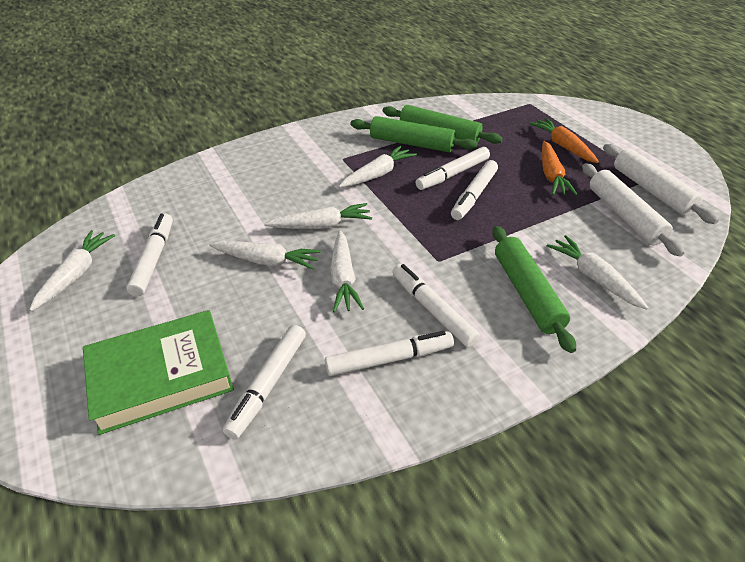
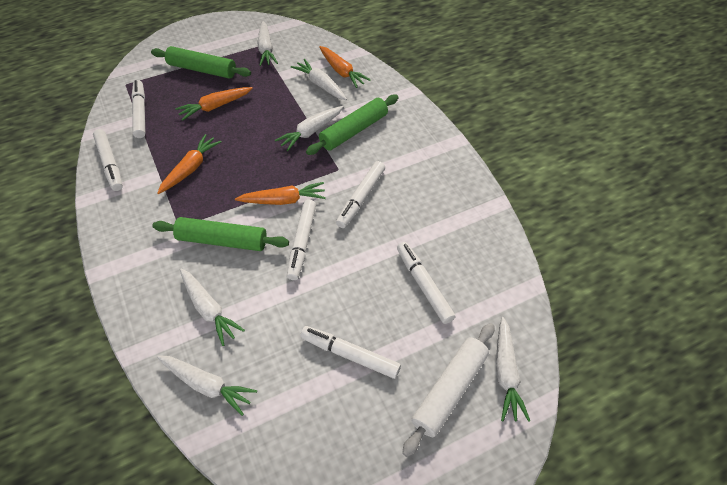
green book: [83,310,234,435] = 1 -> none = 0
orange carrot: [529,118,599,163] [542,141,577,195] = 2 -> [157,134,222,194] [175,87,253,120] [235,182,326,205] [319,46,371,88] = 4
white rolling pin: [582,163,685,257] [603,144,719,224] = 2 -> [402,323,495,457] = 1

